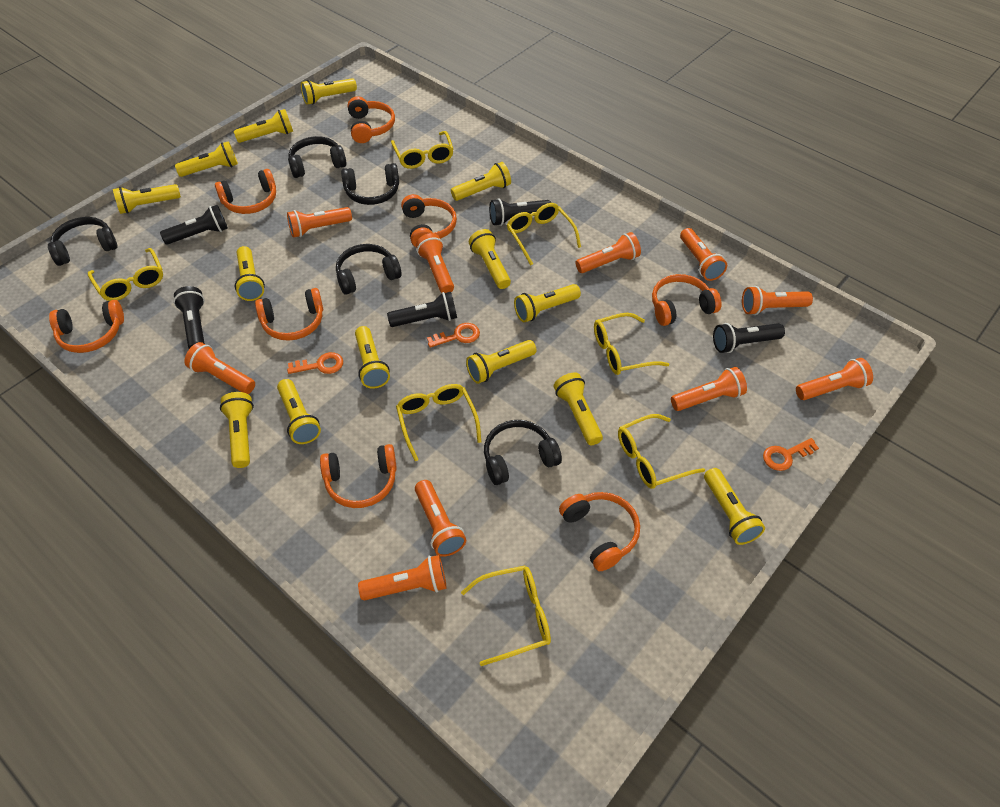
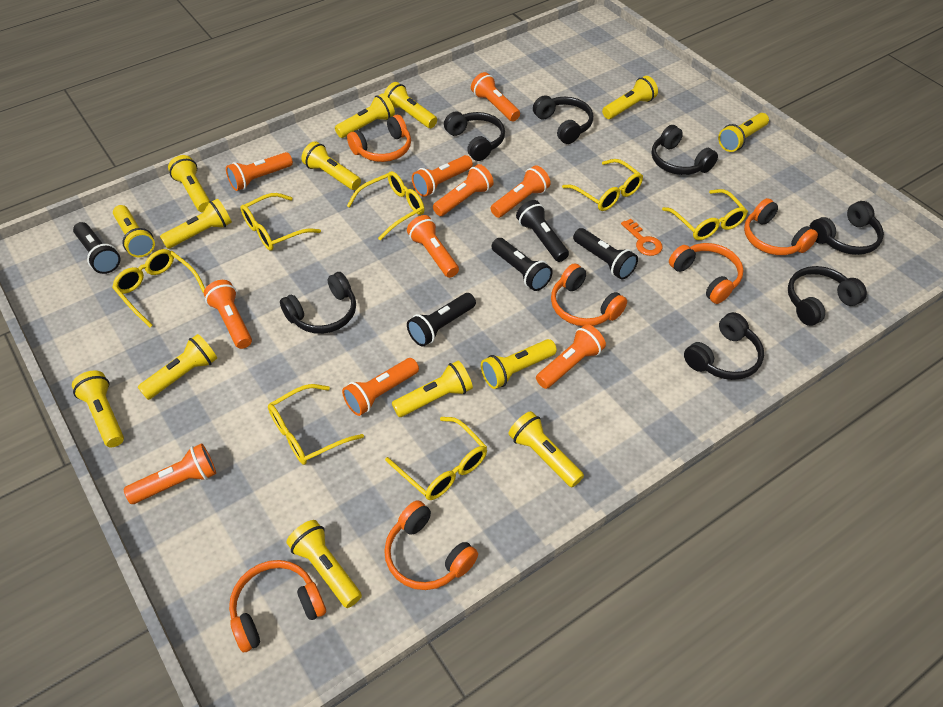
black headphones: [48,217,117,266] [288,136,346,178] [336,244,402,295] [341,163,399,205] [484,420,562,485] = 5 -> [280,272,356,334] [444,112,505,161] [533,95,593,144] [651,125,718,175] [684,312,764,380] [788,266,867,326] [809,201,884,255] = 7
orange headphones: [49,300,124,353] [215,169,276,214] [255,288,323,341] [320,444,397,508] [348,96,395,143] [401,194,457,247] [559,492,640,571] [652,274,722,326] = 8 -> [229,560,326,652] [347,115,411,162] [384,500,478,590] [551,264,627,326] [669,243,744,304] [744,198,818,255] = 6
orange key: [287,352,343,374] [427,323,480,348] [763,438,819,471] = 3 -> [621,219,662,256] = 1

